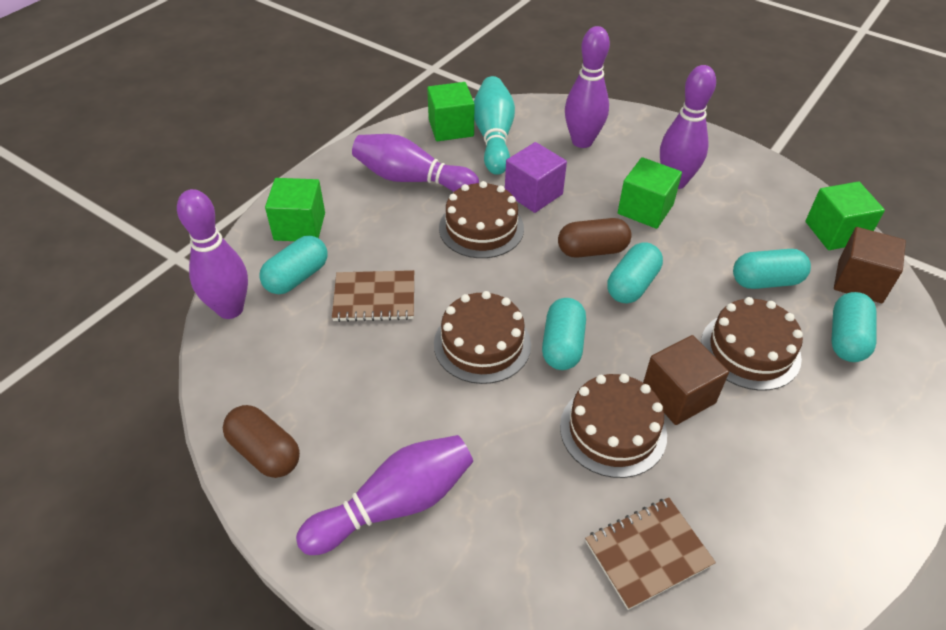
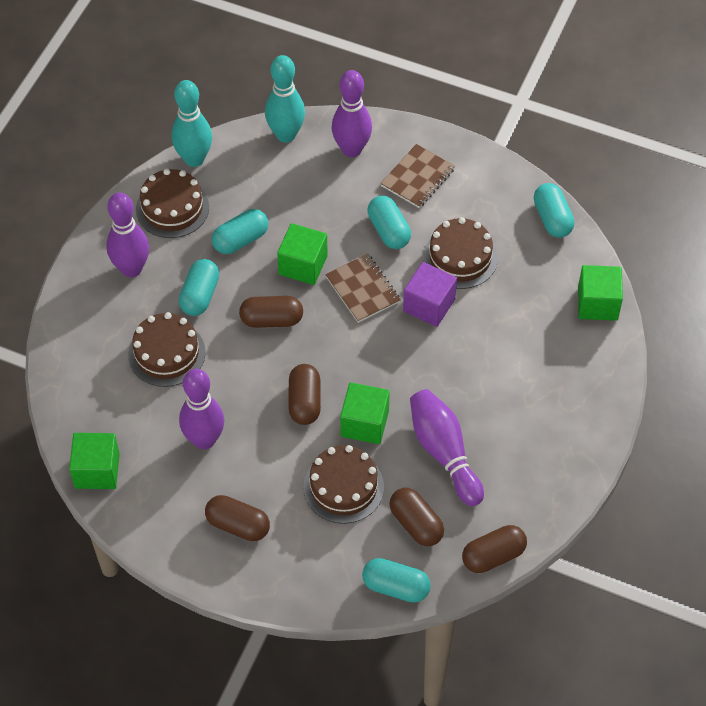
brown capsule: [223,405,300,478] [558,218,632,257] = 2 -> [205,495,270,541] [239,296,303,328] [289,364,321,425] [389,488,444,546] [462,525,527,573] = 5
brown cube: [643,335,729,425] [834,227,906,303] = 2 -> none = 0
purple bowling pin: [177,189,248,319] [296,435,473,555] [352,134,479,192] [565,26,610,148] [660,65,716,189] = 5 -> [106,192,149,277] [179,369,224,450] [332,70,372,157] [410,389,484,506] = 4
turquoise bowling pin: [474,76,515,175] = 1 -> [172,80,212,167] [265,55,305,143] = 2

